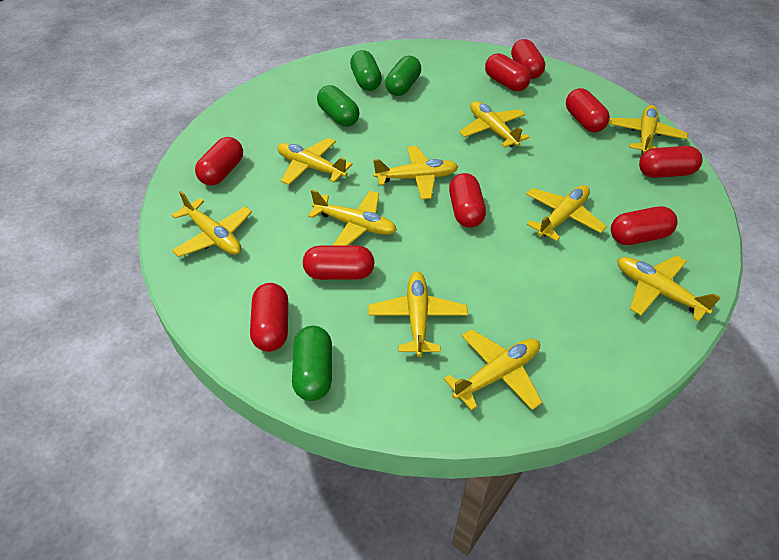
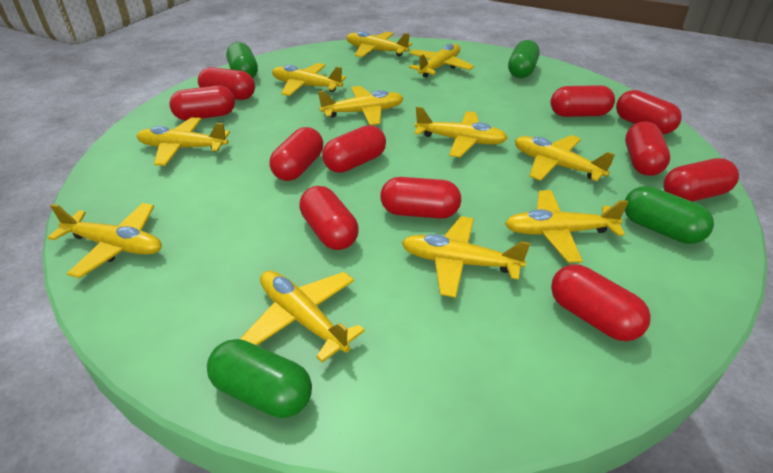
red capsule: [195,137,243,186] [250,283,288,352] [303,245,375,280] [449,173,486,228] [485,53,531,91] [511,39,545,79] [566,88,610,132] [611,206,678,245] [639,146,702,178] = 9 -> [169,85,235,120] [198,67,255,100] [269,127,323,181] [299,186,359,250] [322,125,386,173] [380,177,461,219] [550,85,615,117] [551,264,651,341] [616,90,682,134] [625,121,670,176] [663,158,739,202] = 11
yellow plane: [172,191,252,257] [277,138,353,185] [308,190,397,245] [368,272,468,357] [373,146,458,200] [444,329,543,411] [459,101,529,148] [526,185,607,241] [609,105,688,154] [617,255,721,322] = 10 -> [47,203,162,278] [137,117,230,166] [240,271,365,363] [272,63,346,96] [318,86,404,125] [346,31,412,57] [401,216,530,298] [409,44,474,77] [414,107,508,158] [505,190,628,263] [515,135,615,181] = 11

